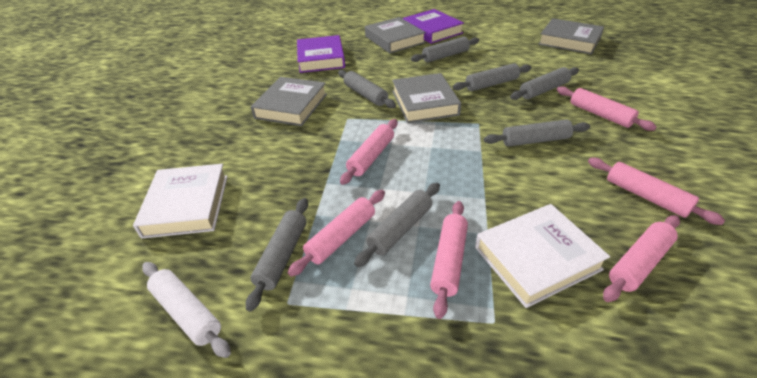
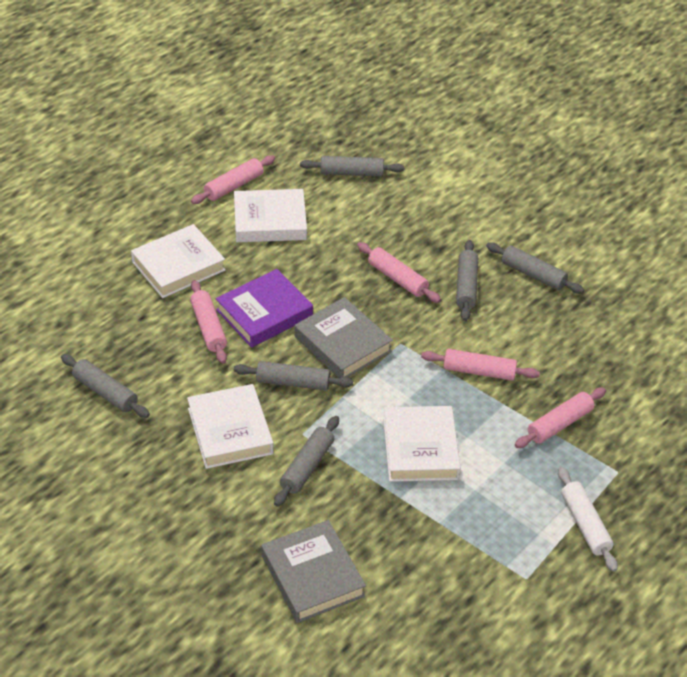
grey book: [251,77,327,126] [365,17,426,53] [392,73,461,123] [538,18,604,54] = 4 -> [261,520,366,623] [294,297,393,378] = 2
grey rolling pin: [246,198,308,312] [338,70,396,108] [354,183,440,267] [411,37,479,62] [452,63,532,91] [484,119,590,147] [510,67,579,100] = 7 -> [61,354,150,418] [234,361,353,391] [274,416,339,506] [300,156,404,177] [456,240,478,321] [486,242,584,294] = 6
pink rolling pin: [287,190,385,277] [340,119,398,185] [430,201,468,319] [557,86,657,131] [588,158,725,225] [603,215,680,302] = 6 -> [190,280,227,364] [191,155,275,204] [357,242,441,303] [421,349,540,381] [515,387,606,448] = 5
purple book: [297,35,345,73] [403,9,464,44] = 2 -> [216,269,313,347] = 1
white book: [133,164,228,239] [475,204,610,308] = 2 -> [131,224,225,298] [187,384,274,469] [234,189,307,242] [383,406,461,482] = 4

